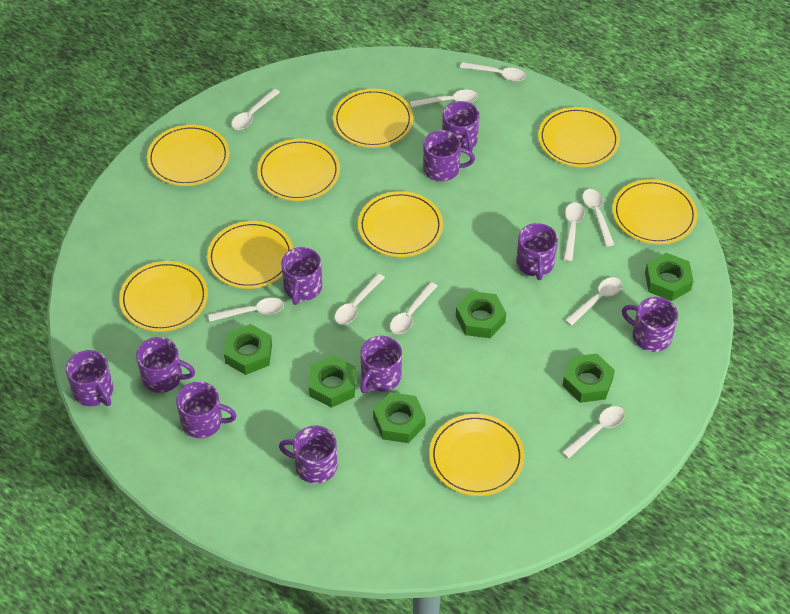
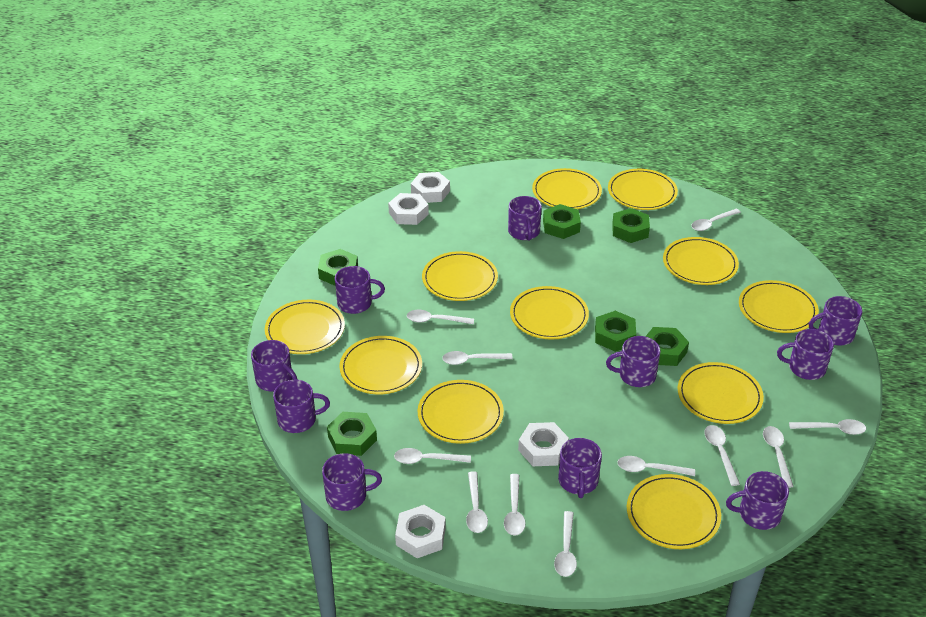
white nut: none = 0 -> [388,193,429,225] [395,505,446,558] [411,172,450,203] [518,422,569,466] = 4
white spoon: [208,298,284,322] [231,89,280,130] [335,274,385,324] [390,282,437,334] [410,90,478,107] [460,62,526,82] [562,406,625,459] [564,203,585,261] [565,277,622,326] [583,189,614,246] = 10 -> [394,448,471,464] [407,310,474,324] [442,351,513,365] [466,471,488,533] [504,474,526,536] [554,511,577,577] [617,456,695,476] [691,209,741,231] [704,425,740,486] [763,426,794,488] [789,419,866,435] = 11
yellow plate: [119,261,208,332] [147,125,229,186] [207,221,293,289] [257,139,340,201] [333,89,413,148] [358,191,443,257] [429,414,524,496] [538,107,620,167] [612,179,698,244] = 9 -> [265,300,345,354] [339,336,422,394] [418,380,504,444] [422,251,498,301] [510,286,589,340] [532,168,602,209] [608,169,678,210] [627,474,721,549] [663,237,739,285] [678,362,764,424] [739,280,819,333] = 11

